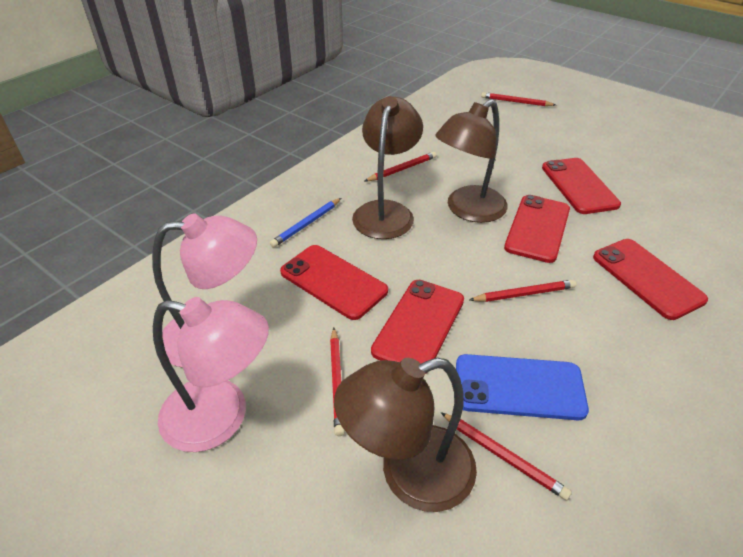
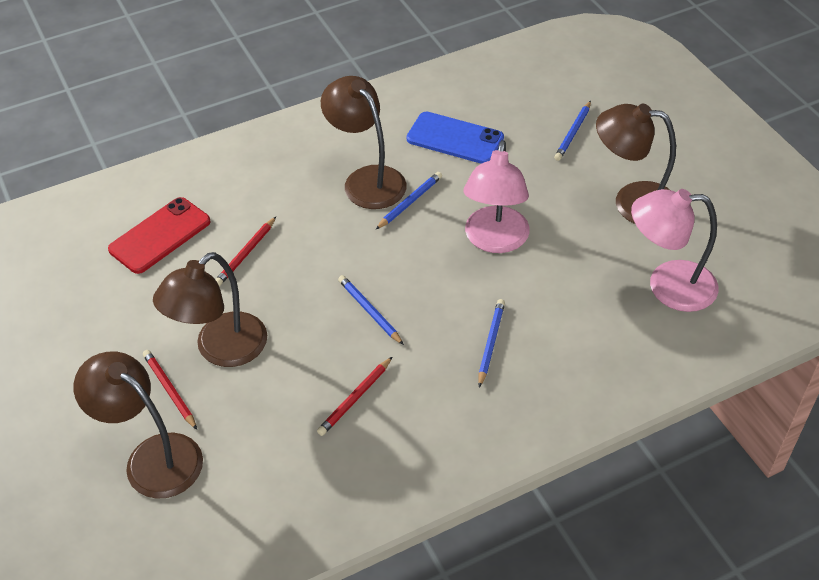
blue pencil: [270,198,341,248] = 1 -> [338,275,404,345] [375,172,442,230] [478,299,505,388] [554,101,591,161] = 4
brown lamp: [334,358,477,512] [352,96,423,239] [435,99,508,223] = 3 -> [74,352,203,499] [153,252,267,367] [321,76,407,209] [596,104,676,224] = 4
red pencil: [330,328,345,436] [365,152,437,181] [441,412,572,500] [469,280,576,302] [481,92,556,106] = 5 -> [143,350,197,430] [215,217,276,286] [317,357,392,436] = 3
red phone: [280,245,388,320] [371,280,464,374] [504,195,570,263] [542,158,621,214] [593,239,708,320] = 5 -> [108,197,211,274] = 1

